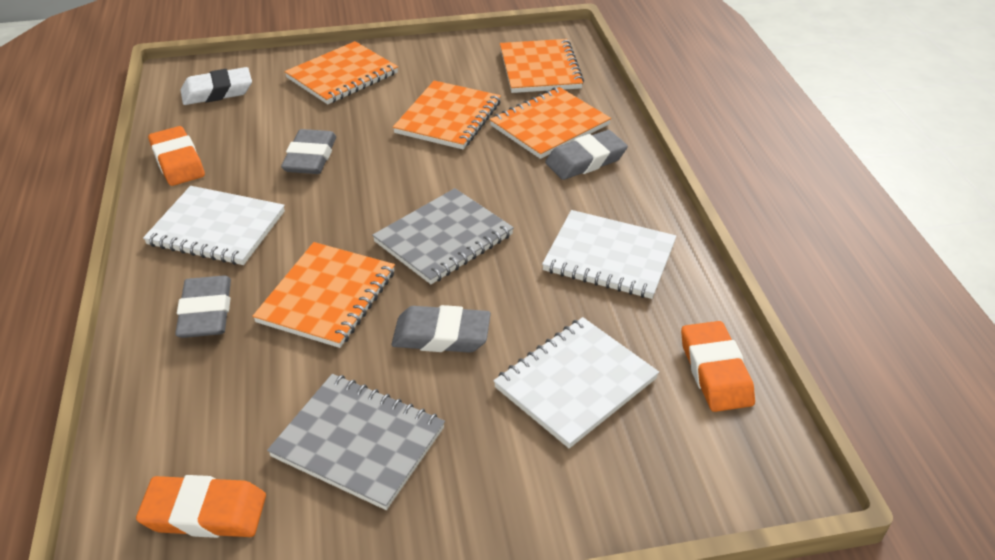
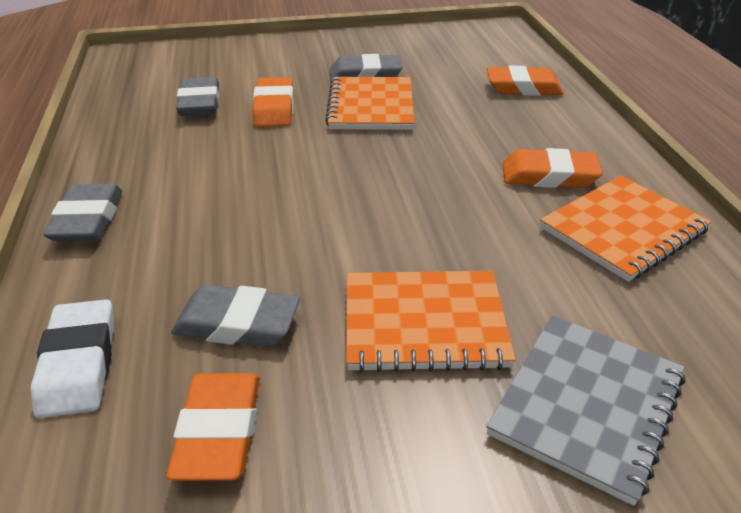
grey notebook: [267,374,445,510] [372,188,514,284] = 2 -> [486,315,685,506] = 1
orange eraser: [136,475,266,538] [148,126,205,186] [681,321,755,412] = 3 -> [167,373,260,481] [253,77,294,127] [487,66,563,96] [503,148,603,188] = 4
orange notebook: [253,242,395,348] [284,41,398,104] [393,80,501,149] [490,87,611,159] [500,39,584,93] = 5 -> [325,77,414,130] [346,271,516,372] [540,176,711,282] = 3
white notebook: [143,186,285,265] [493,317,659,448] [542,210,677,299] = 3 -> none = 0

